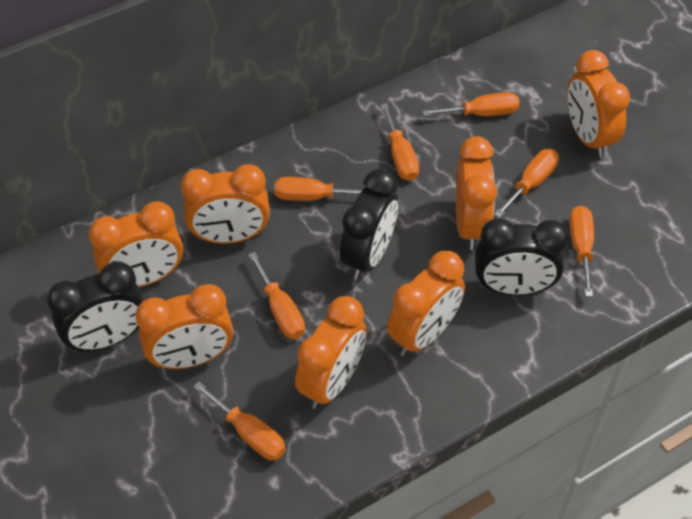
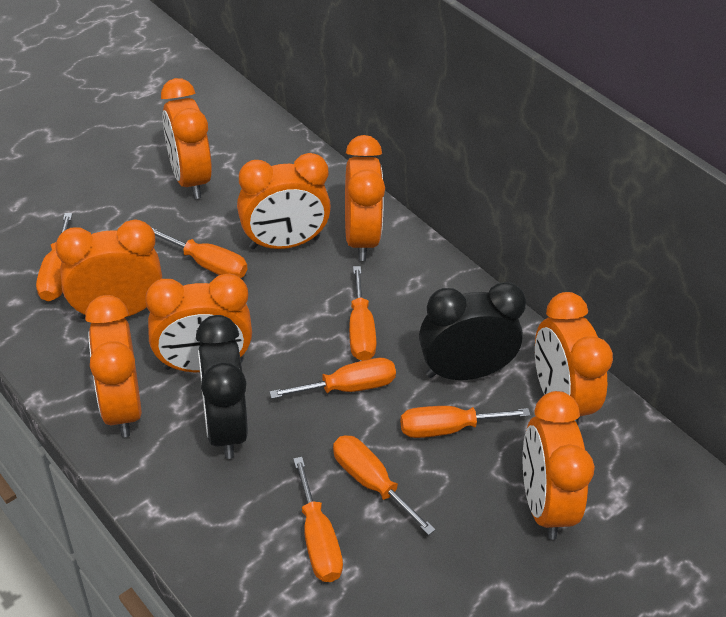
black clock: [47,261,144,353] [340,168,398,280] [475,218,569,296] = 3 -> [196,315,248,459] [419,282,526,380] = 2
orange clock: [89,201,183,287] [136,284,233,369] [181,164,270,244] [295,296,367,409] [387,251,465,356] [456,136,497,250] [567,50,630,158] = 7 -> [55,219,162,319] [85,295,142,437] [145,274,252,372] [161,78,212,199] [237,153,331,249] [345,135,385,261] [523,391,595,540] [535,292,613,425] = 8

